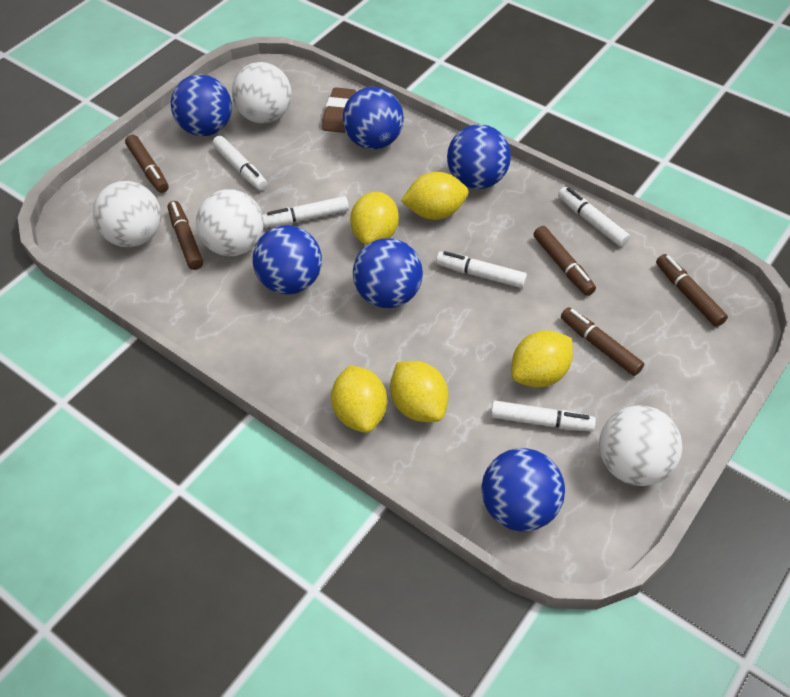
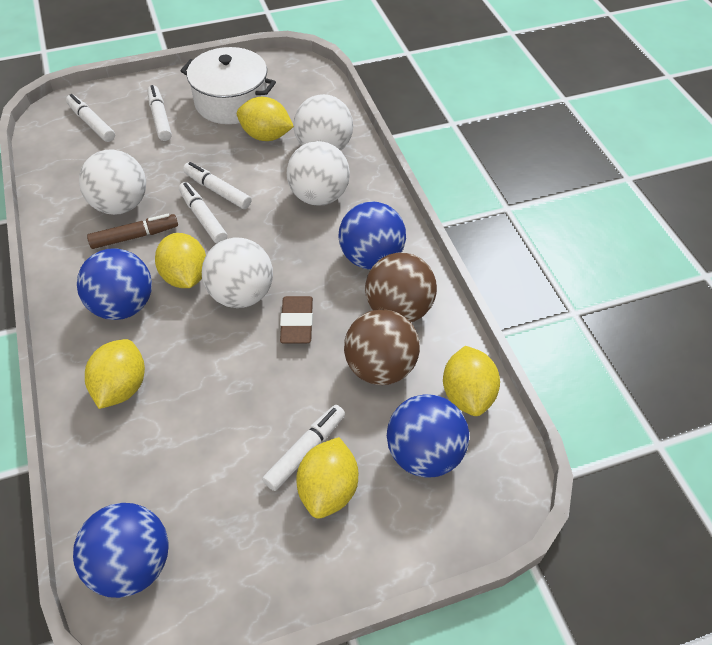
blue ball: [171,74,232,136] [253,225,322,294] [343,87,404,150] [353,238,423,308] [447,124,511,189] [481,448,565,531] = 6 -> [73,503,169,598] [77,248,152,320] [339,202,406,270] [387,394,469,478] = 4
brown ball: none = 0 -> [344,309,420,385] [365,252,437,322] = 2
brown marker: [125,135,169,193] [168,201,203,270] [533,226,596,296] [561,307,644,376] [656,254,728,327] = 5 -> [87,214,178,249] = 1
white pot: none = 0 -> [180,47,276,124] = 1

